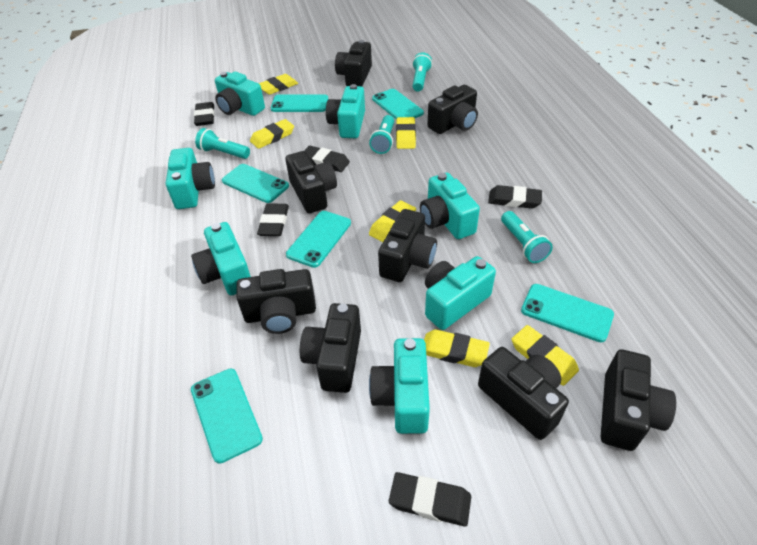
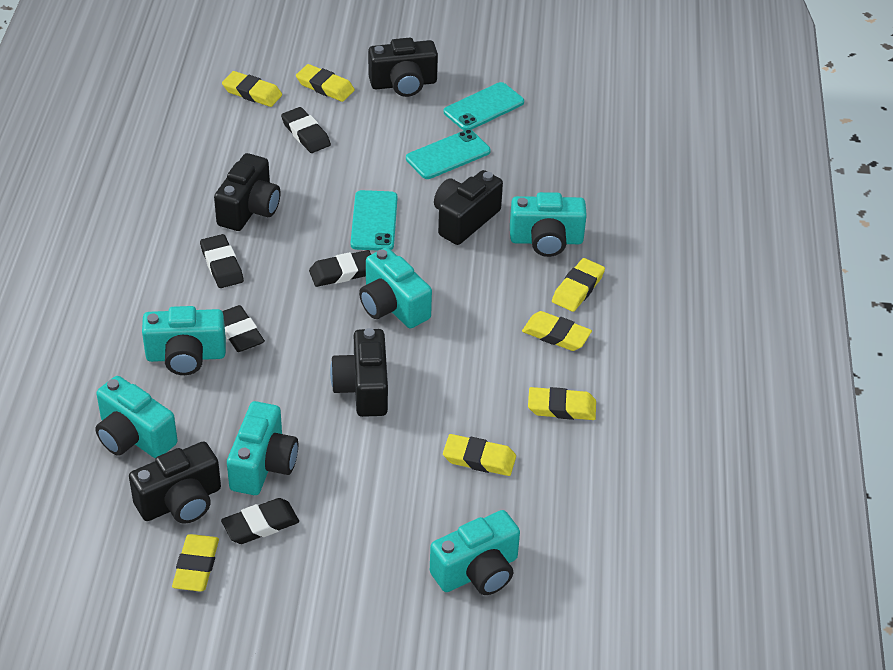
black camera: [236,269,316,334] [285,151,337,213] [300,303,361,393] [335,40,372,87] [378,209,437,282] [427,85,478,134] [478,347,569,440] [601,350,676,451] = 8 -> [129,441,221,524] [214,153,281,231] [330,328,388,417] [368,38,438,97] [434,170,503,245] = 5
turquoise camera: [166,148,215,209] [191,222,251,296] [215,71,265,116] [326,84,365,138] [369,338,430,434] [420,173,480,239] [425,256,496,330] = 7 -> [95,376,178,458] [142,306,226,375] [227,401,298,495] [359,248,432,328] [430,510,520,595] [510,192,587,257] = 6
turquoise flashlight: [195,128,250,159] [369,115,394,154] [412,52,432,91] [501,211,553,263] = 4 -> none = 0
turquoise phone: [191,369,263,464] [222,164,289,203] [271,94,328,112] [286,211,351,268] [372,89,424,120] [521,284,614,342] = 6 -> [351,190,398,251] [406,129,491,179] [444,82,524,130] = 3
yellow eraser: [250,119,294,149] [259,74,298,95] [369,200,416,242] [396,117,416,149] [424,329,490,367] [512,325,579,386] = 6 -> [172,534,219,592] [222,71,282,107] [296,64,355,102] [443,434,516,476] [522,311,592,351] [528,387,596,420] [552,258,605,312] = 7

